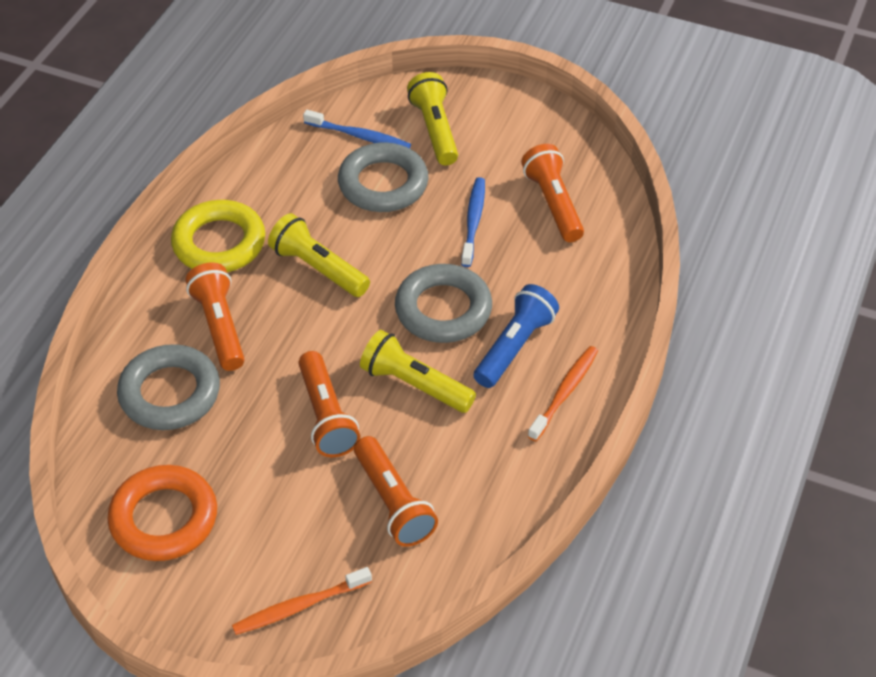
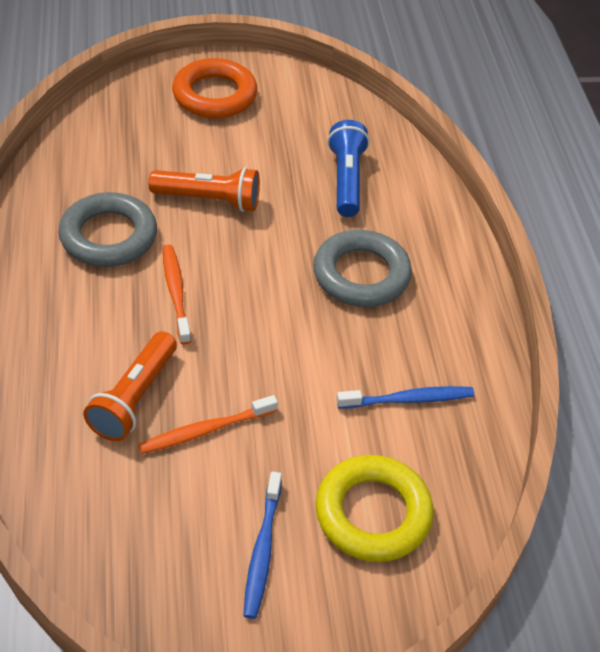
grey ring: [117,344,220,430] [338,142,429,212] [395,264,492,343] = 3 -> [58,192,157,267] [313,230,412,307] = 2
orange flashlight: [186,263,244,371] [298,351,360,457] [354,436,438,547] [521,144,584,242] = 4 -> [83,331,177,441] [149,167,260,212] = 2
yellow flashlight: [268,213,370,297] [360,330,476,413] [407,72,458,165] = 3 -> none = 0

